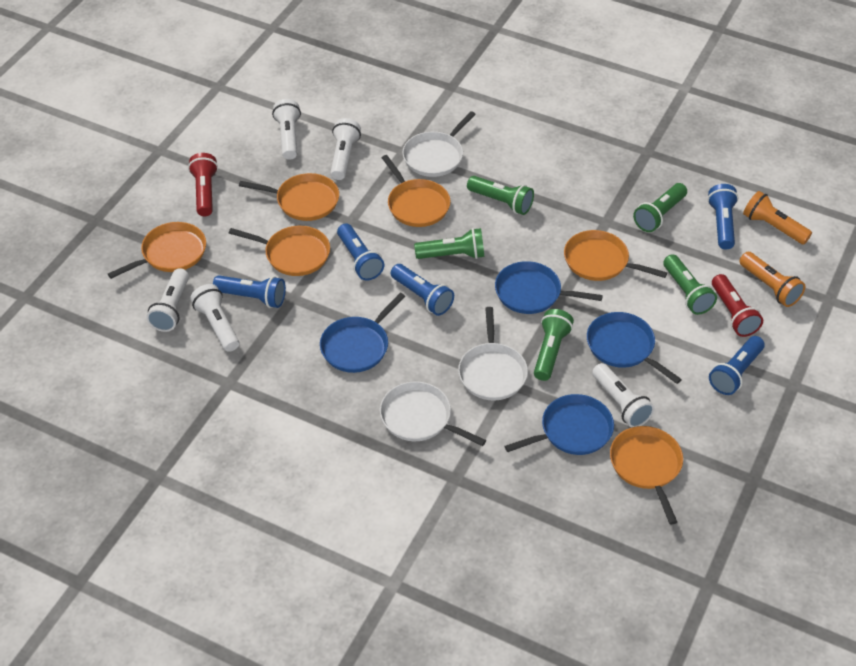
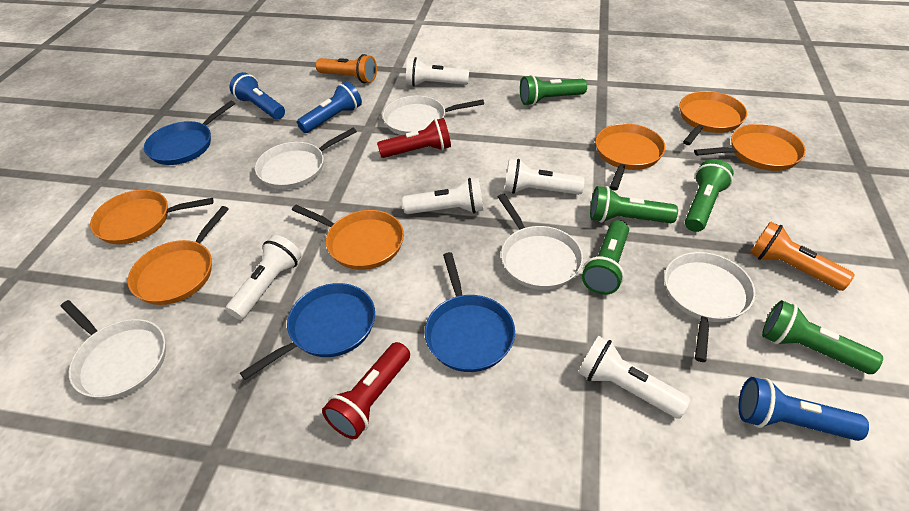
blue flashlight: [213,275,286,308] [337,223,384,281] [391,264,454,316] [708,184,738,249] [709,336,765,395] = 5 -> [230,72,285,119] [297,81,362,133] [739,377,869,441] = 3
blue pan: [320,293,405,373] [495,261,603,314] [504,394,614,455] [587,312,682,384] = 4 -> [144,100,235,165] [240,283,375,380] [425,252,515,372] = 3
white pan: [380,381,486,446] [402,111,476,177] [458,307,528,401] = 3 -> [60,300,166,399] [255,128,357,189] [383,96,484,135] [498,194,583,290] [664,252,755,362] = 5

